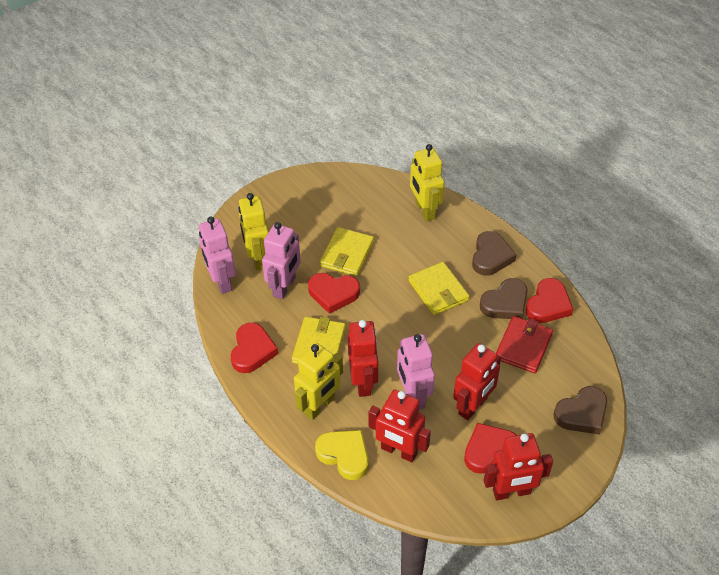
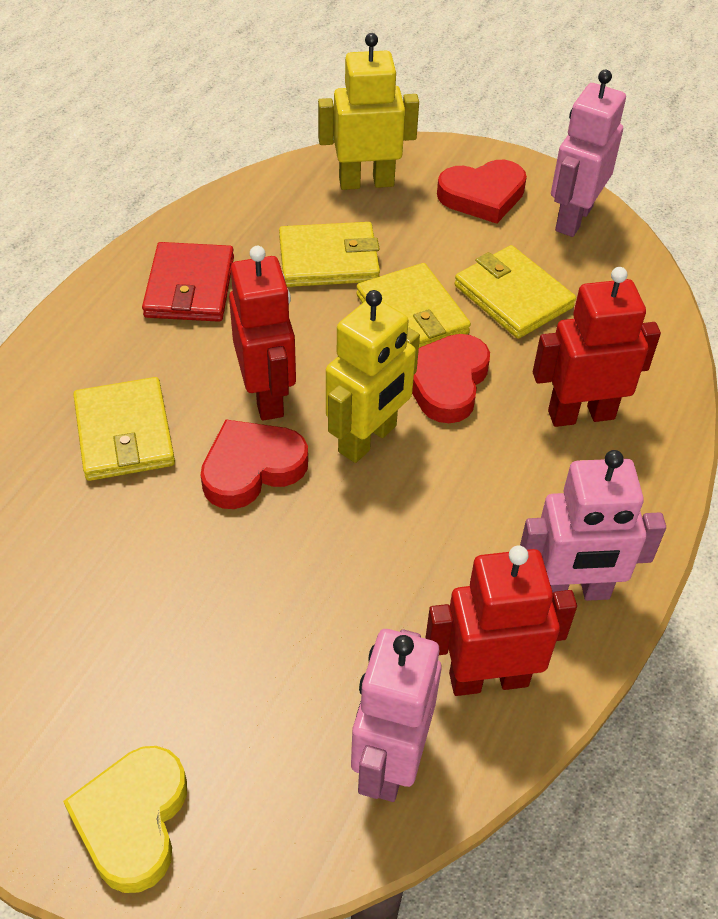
brown heart: [472,231,516,276] [480,278,528,319] [554,386,607,435] = 3 -> none = 0
red heart: [231,323,278,373] [308,273,360,314] [464,423,517,474] [525,278,573,323] = 4 -> [201,419,308,509] [412,334,490,423] [437,160,527,224] = 3
red robot: [348,320,378,397] [369,390,431,462] [453,343,501,420] [483,433,553,500] = 4 -> [229,246,296,421] [425,545,577,696] [533,267,661,427] = 3
yellow robot: [238,193,269,270] [294,343,343,420] [410,144,444,221] = 3 -> [318,33,419,190] [326,290,420,463] = 2
yellow wallet: [292,317,346,364] [320,227,374,276] [408,262,469,315] = 3 -> [73,377,175,481] [279,222,380,287] [356,263,471,348] [454,245,576,339] = 4

